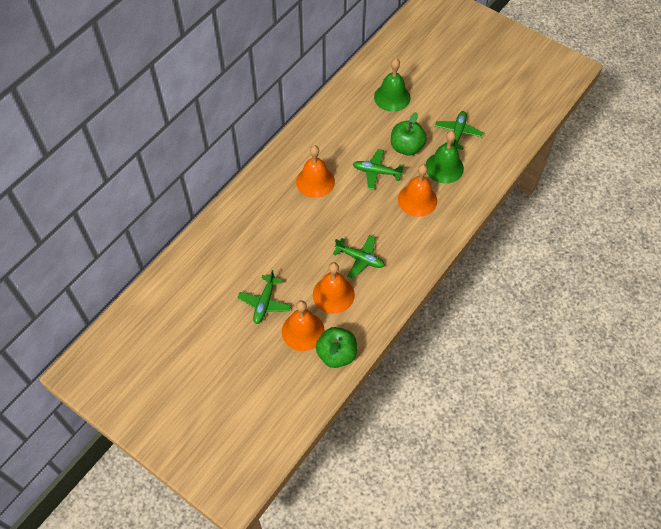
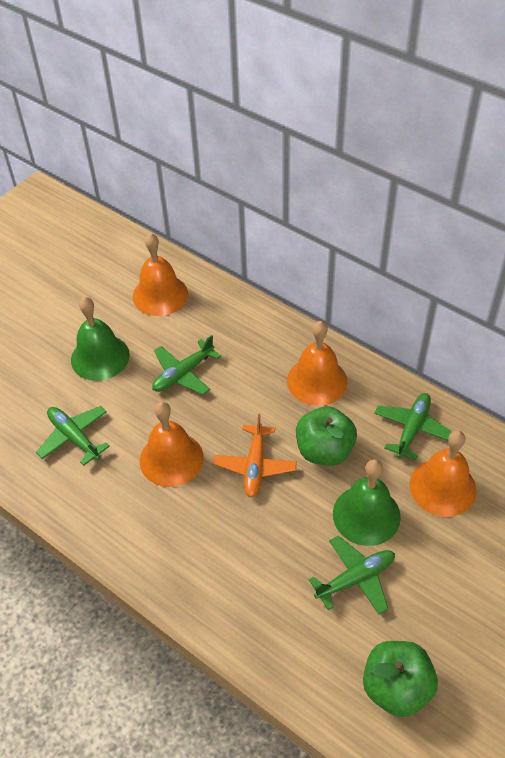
orange plane: none = 0 -> [213,414,297,497] = 1

